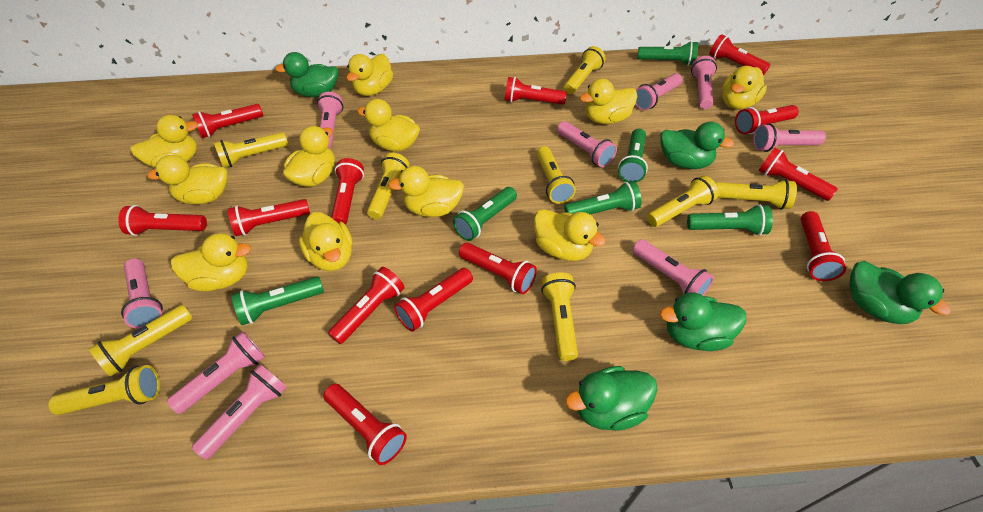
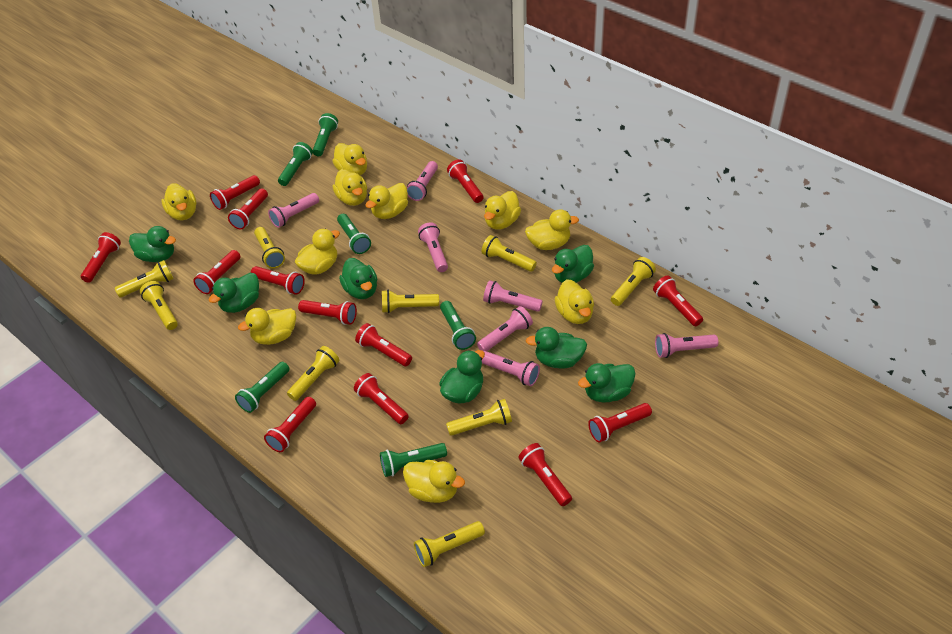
green duck: [275,52,339,97] [565,366,657,431] [660,122,734,169] [660,292,746,351] [850,261,951,324] = 5 -> [129,226,176,262] [209,273,259,313] [339,258,377,299] [439,350,485,404] [526,327,587,369] [552,245,594,283] [578,363,636,403] = 7
pink flashlight: [121,258,163,329] [167,331,265,414] [192,364,287,460] [317,92,343,149] [557,121,617,167] [633,239,714,296] [635,73,682,110] [691,56,717,109] [753,124,826,152] = 9 -> [268,193,319,228] [407,161,438,201] [418,222,448,272] [477,306,533,351] [482,351,540,386] [483,280,543,312] [655,333,718,358] = 7
yellow duck: [130,115,198,168] [147,155,228,205] [171,233,251,291] [283,126,335,187] [299,212,352,271] [347,54,393,96] [357,99,420,151] [388,166,464,217] [534,209,606,261] [580,78,638,124] [722,66,767,109] = 11 -> [162,183,197,220] [238,308,296,345] [295,229,340,275] [332,143,367,176] [333,169,367,206] [365,183,408,219] [403,460,465,503] [484,191,521,230] [525,209,579,250] [555,279,594,324] = 10

